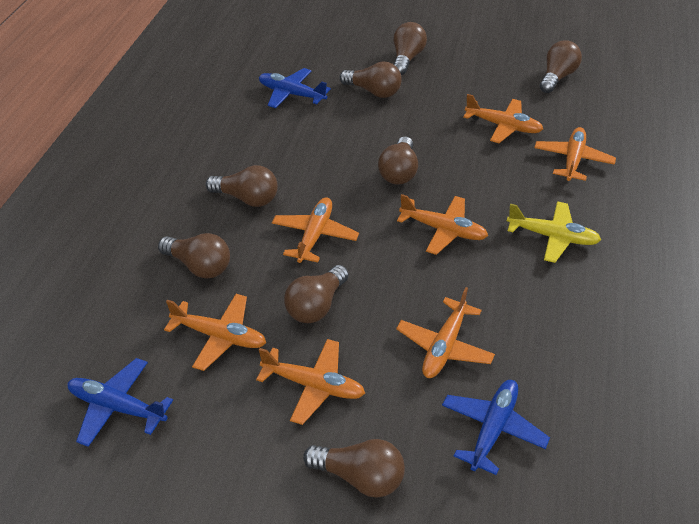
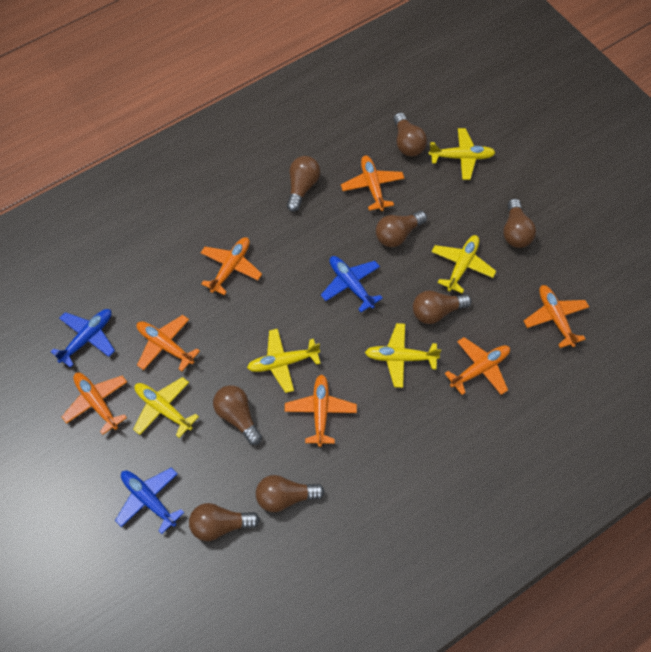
yellow plane: [507,201,601,263] = 1 -> [133,377,199,438] [247,329,321,393] [365,323,441,388] [429,128,496,180] [432,235,496,294] = 5

